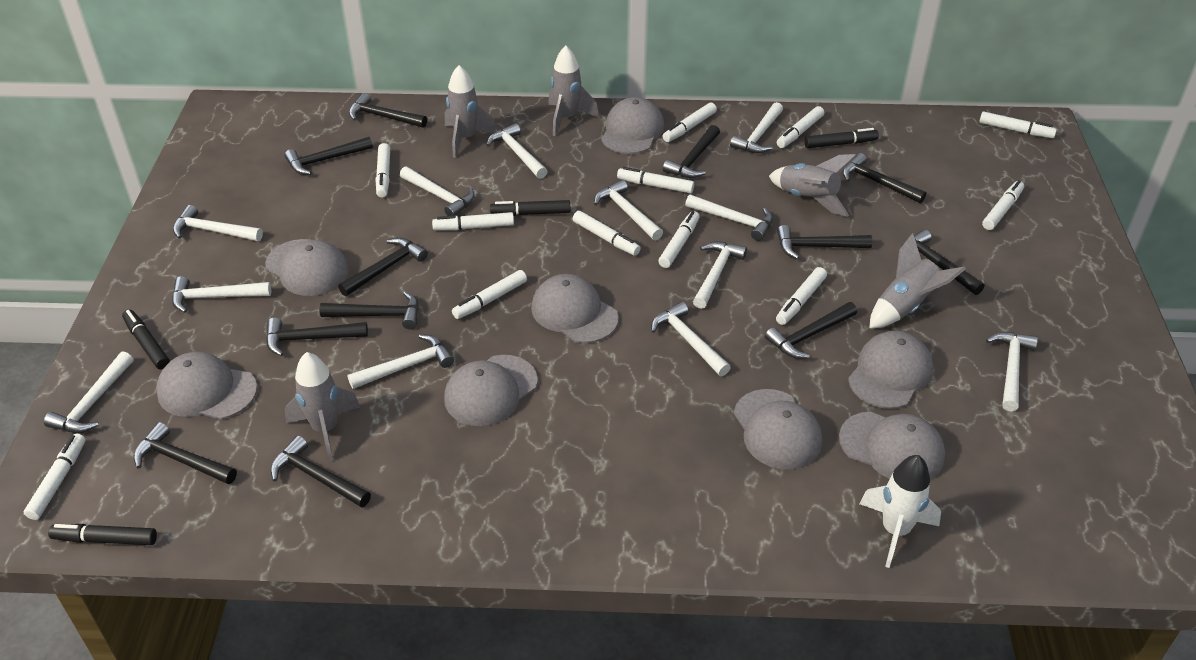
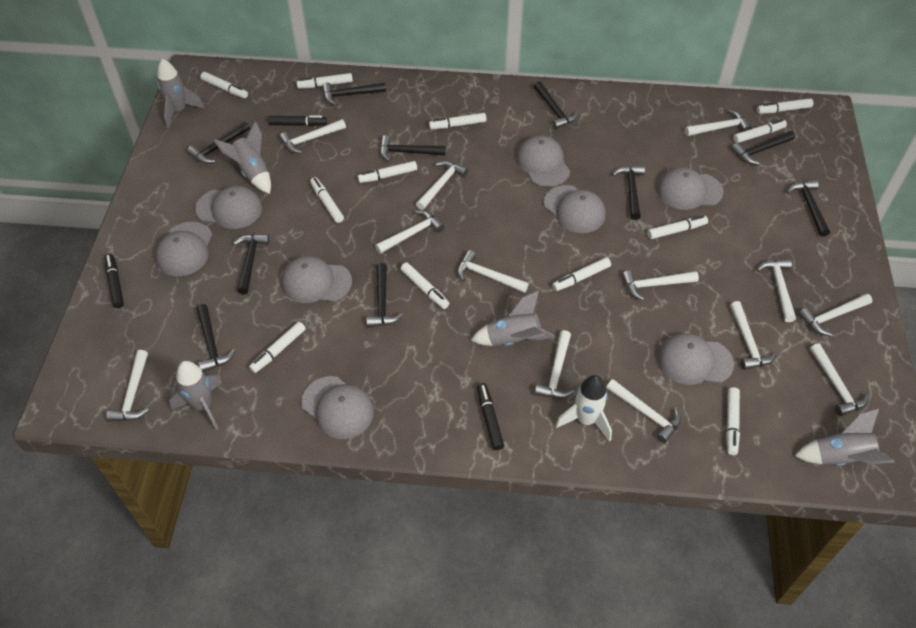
black hammer: [134,422,237,484] [266,318,368,356] [270,435,371,508] [284,137,373,175] [319,291,419,329] [338,238,428,296] [349,93,427,128] [663,125,720,178] [765,302,857,359] [777,225,872,259] [842,153,926,203] [900,230,985,295] = 12 -> [187,121,250,164] [196,304,236,372] [233,234,270,294] [322,82,386,105] [366,263,403,327] [380,135,446,162] [534,81,578,129] [612,165,645,220] [731,131,795,165] [787,180,830,237] = 10
black marker: [48,524,157,545] [122,309,170,369] [490,200,570,216] [804,128,879,148] = 4 -> [105,254,124,308] [268,116,327,126] [477,383,504,450] = 3
white hammer: [44,351,133,433] [172,276,271,313] [173,205,263,241] [348,334,454,389] [400,166,475,216] [487,123,547,179] [594,180,663,240] [651,302,731,376] [685,194,773,241] [693,241,747,309] [730,102,783,153] [986,332,1038,411] = 12 -> [106,350,149,421] [279,119,346,154] [375,210,444,254] [416,161,468,210] [457,250,529,293] [534,330,575,398] [606,379,681,443] [622,270,699,301] [685,110,752,136] [730,301,777,370] [757,259,796,322] [798,294,873,336] [810,343,869,416] = 13

